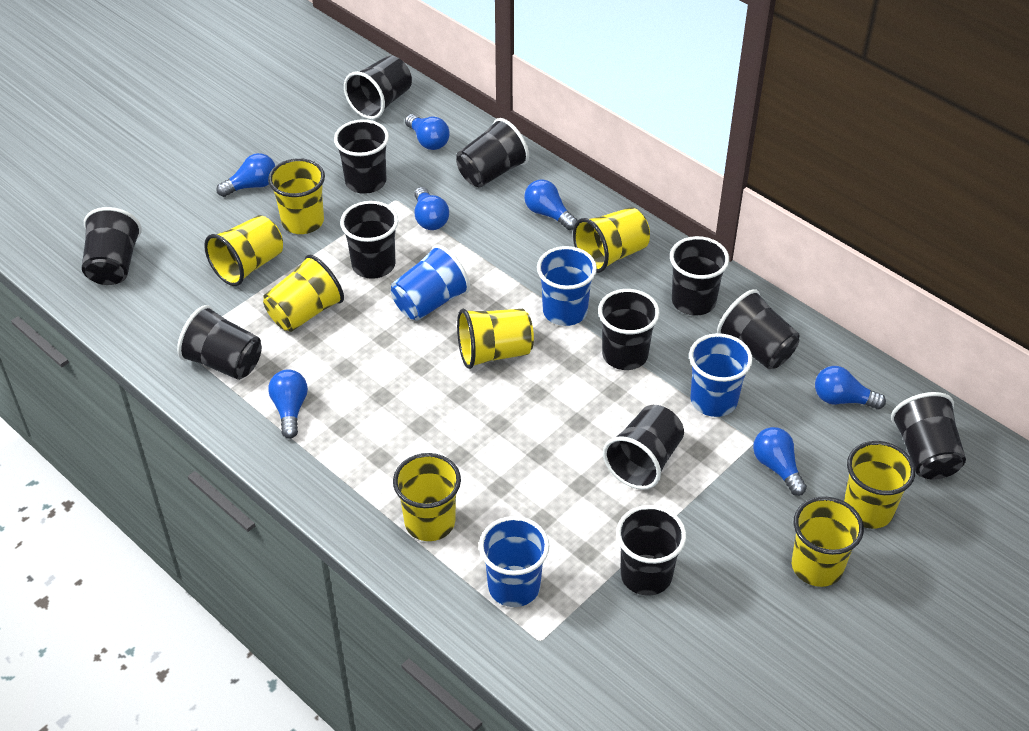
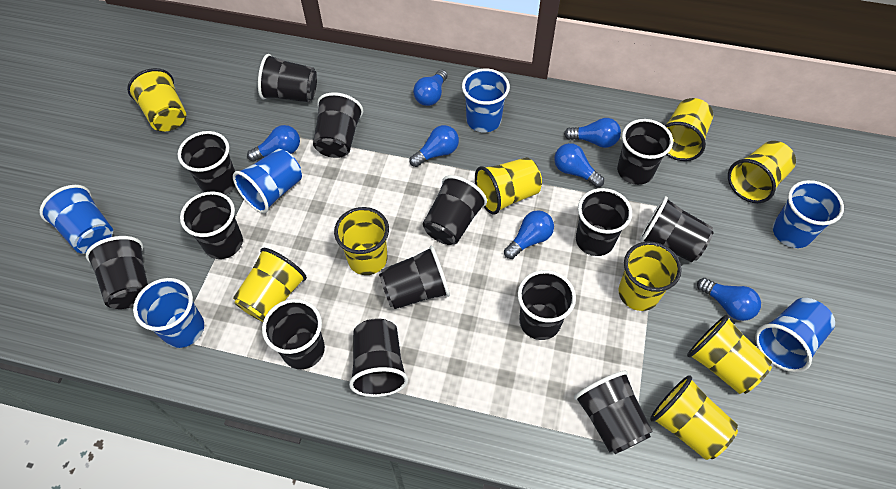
black cup: [82,207,142,285] [177,305,262,380] [334,119,389,194] [340,201,398,279] [344,55,412,119] [456,118,529,187] [598,289,660,370] [603,405,684,490] [616,505,686,596] [670,236,729,316] [717,289,800,369] [891,392,966,479] = 12 -> [86,236,148,309] [177,131,235,195] [180,191,243,259] [258,54,317,103] [262,299,325,369] [313,92,363,158] [349,319,408,397] [379,246,450,309] [423,175,487,245] [518,270,576,340] [574,371,653,454] [576,188,632,256] [617,119,673,185] [639,196,714,262] = 14
blue cup: [391,245,470,321] [479,516,549,607] [537,246,597,326] [689,333,753,417] = 4 -> [40,185,113,254] [133,278,204,348] [233,149,302,213] [462,69,510,132] [755,298,835,373] [773,180,844,248] = 6
yellow cup: [204,215,283,286] [263,255,344,332] [268,158,325,234] [393,453,461,541] [457,309,534,369] [573,207,650,273] [792,496,864,587] [844,441,915,529] = 8 -> [127,68,186,132] [233,248,307,322] [334,207,389,275] [475,157,542,215] [618,242,682,311] [650,375,738,460] [664,98,713,161] [687,315,772,394] [728,141,796,203] = 9

